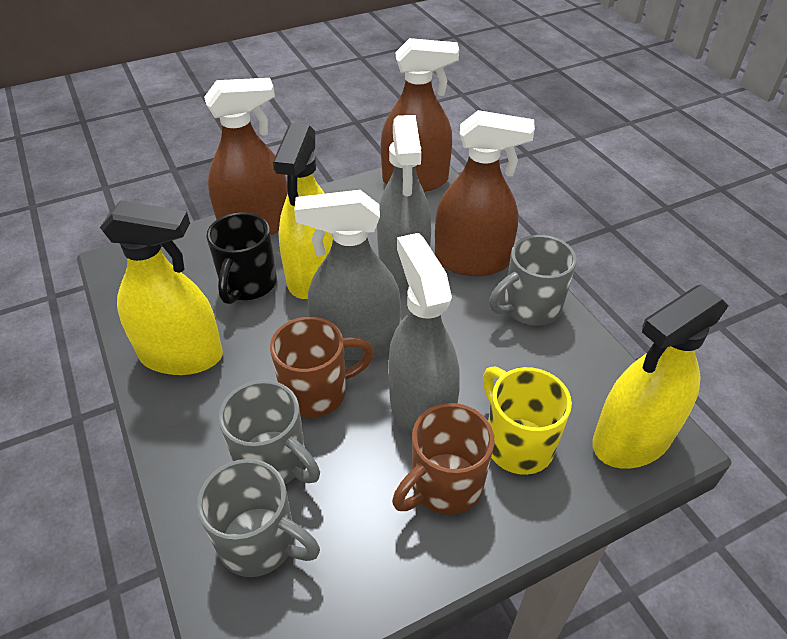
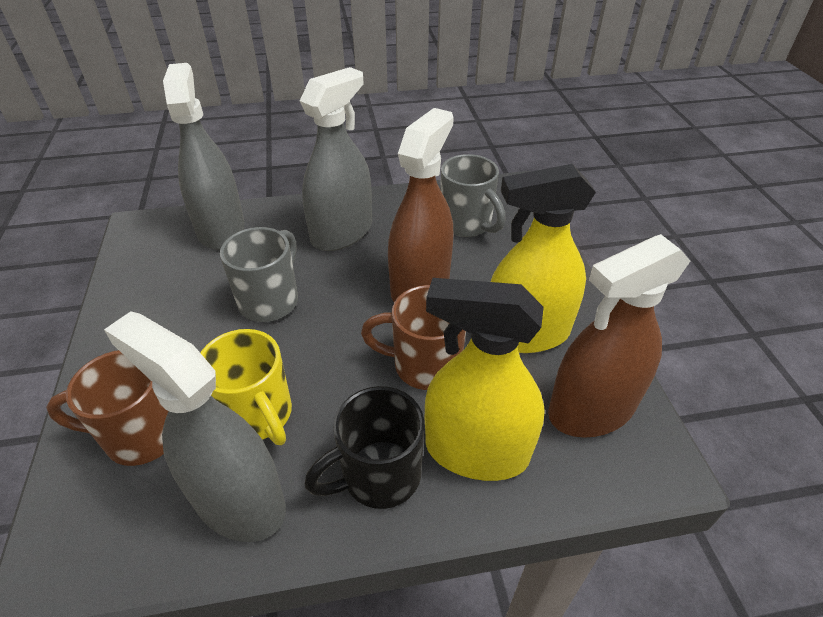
brown spray bottle: [204,78,288,235] [381,38,459,192] [435,110,535,276] = 3 -> [388,108,454,302] [548,234,690,438] = 2
grey mug: [197,459,320,577] [218,380,320,484] [489,235,577,326] = 3 -> [220,227,298,322] [440,154,506,237] = 2
yellow spray bottle: [100,200,223,375] [273,123,333,299] [593,285,729,469] = 3 -> [425,278,545,481] [491,164,596,353] = 2

